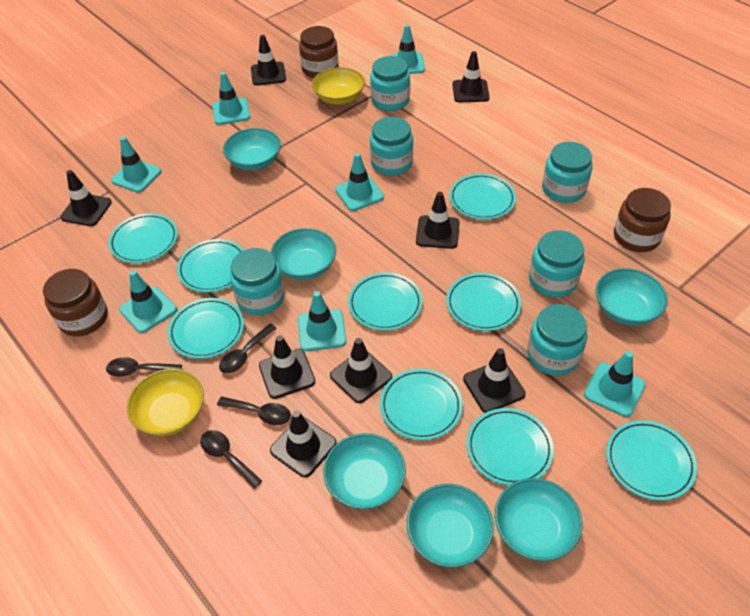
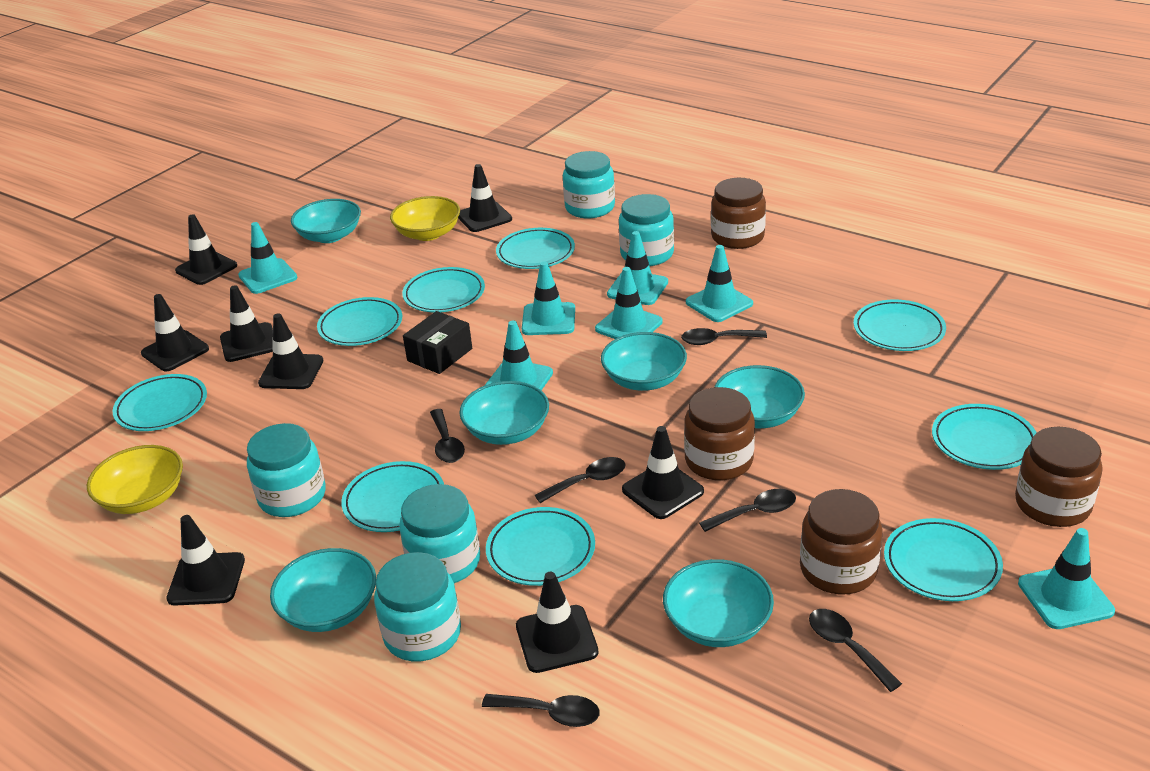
black box: none = 0 -> [403,311,472,374] = 1
black spoon: [106,357,182,377] [200,430,262,489] [217,397,291,425] [219,324,277,374] = 4 -> [430,409,465,463] [482,694,600,727] [535,457,626,503] [681,328,767,345] [699,489,796,532] [809,609,902,692] = 6
brown jar: [43,269,108,337] [299,26,339,78] [614,188,671,252] = 3 -> [684,387,755,480] [711,178,766,249] [800,489,883,594] [1015,427,1103,527] = 4
turquoise jar: [230,248,285,315] [370,56,410,111] [370,117,413,176] [527,304,588,376] [529,230,585,297] [542,142,593,203] = 6 -> [247,423,326,517] [374,552,461,661] [399,484,480,583] [563,151,615,218] [619,194,674,266] = 5

